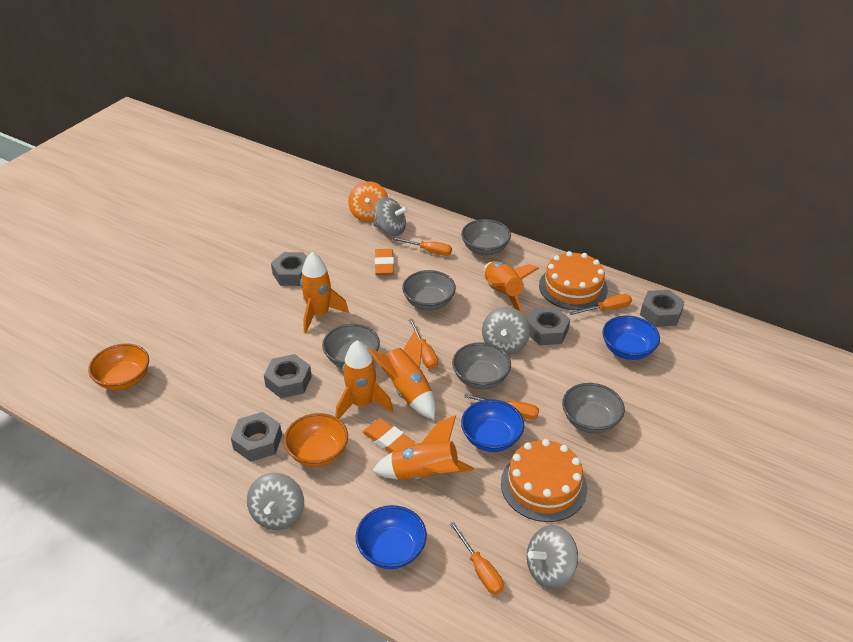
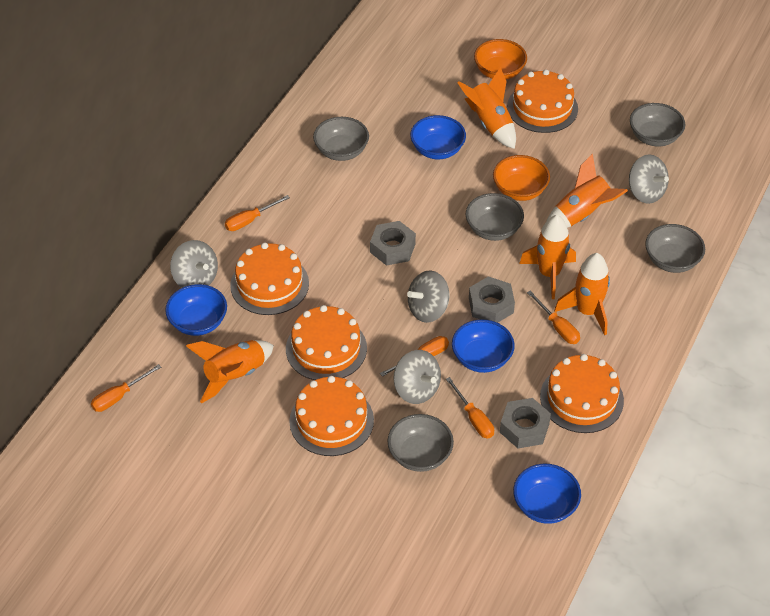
blue bowl: [356,505,427,569] [461,400,524,452] [602,316,660,360] = 3 -> [165,284,227,336] [410,115,466,159] [452,319,515,373] [513,464,581,524] = 4
grey nut: [231,412,282,462] [264,354,312,398] [271,252,307,286] [528,307,570,345] [640,290,685,327] = 5 -> [370,221,416,266] [469,276,515,323] [500,398,551,448] = 3
orange cake: [501,439,587,522] [539,251,608,310] = 2 -> [230,243,309,315] [286,305,367,380] [289,376,374,456] [507,70,578,133] [540,354,624,433] = 5
orange eraser: [362,419,415,453] [375,249,394,275] = 2 -> none = 0
orange spinning top: [348,181,388,222] = 1 -> none = 0

